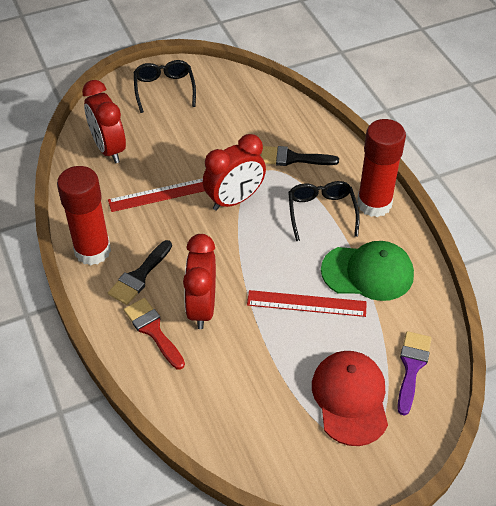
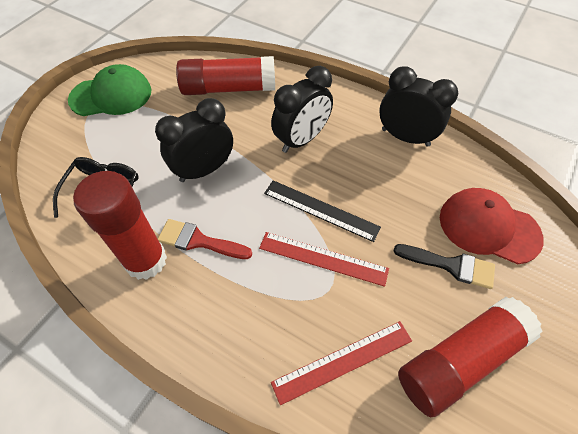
black brush: [108,240,172,305] [261,146,339,166] = 2 -> [394,244,495,289] = 1
black clock: none = 0 -> [155,98,233,182] [271,66,333,153] [379,66,458,147] = 3
black glasses: [134,60,196,113] [288,181,360,241] = 2 -> [53,157,139,218] = 1
black ruler: none = 0 -> [264,180,381,242] = 1
purple brush: [397,331,432,416] = 1 -> none = 0
red clock: [82,80,126,163] [183,234,216,329] [202,134,266,210] = 3 -> none = 0
red glue stick: [57,166,111,265] [357,119,406,217] = 2 -> [73,171,167,280] [176,56,275,95] [398,297,543,417] = 3

